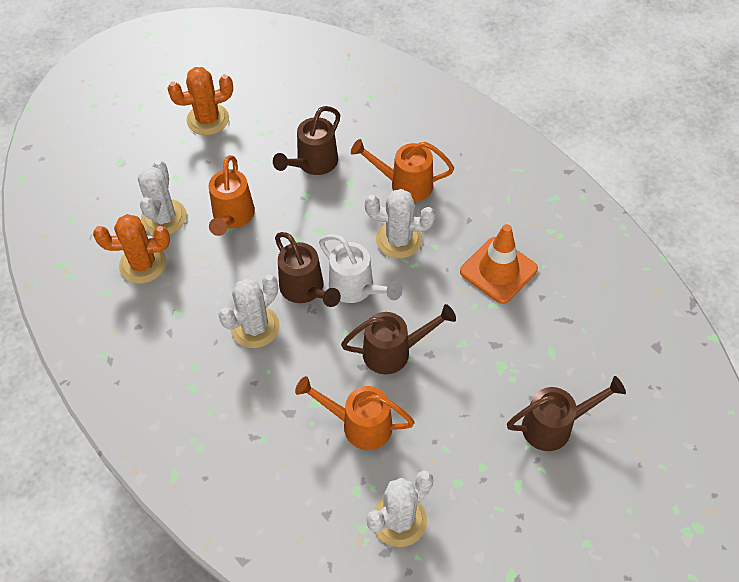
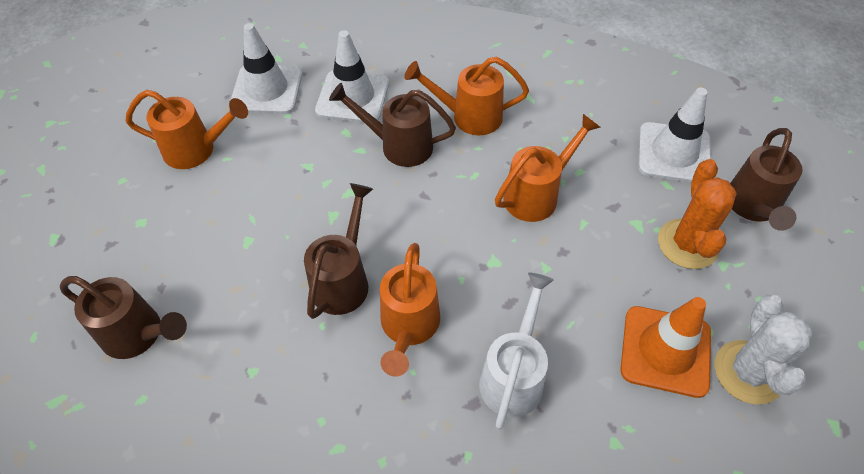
orange cactus: [93,214,170,284] [167,67,233,135] = 2 -> [658,159,737,269] = 1
orange watering can: [209,155,255,236] [295,376,415,450] [351,139,454,202] = 3 -> [126,90,248,169] [380,243,440,377] [404,57,529,135] [495,114,600,222] = 4
white cactus: [138,160,187,235] [218,275,280,348] [365,189,435,258] [367,470,434,547] = 4 -> [714,295,813,404] = 1
white traffic cone: none = 0 -> [231,23,302,114] [315,30,389,123] [638,88,711,183] = 3

